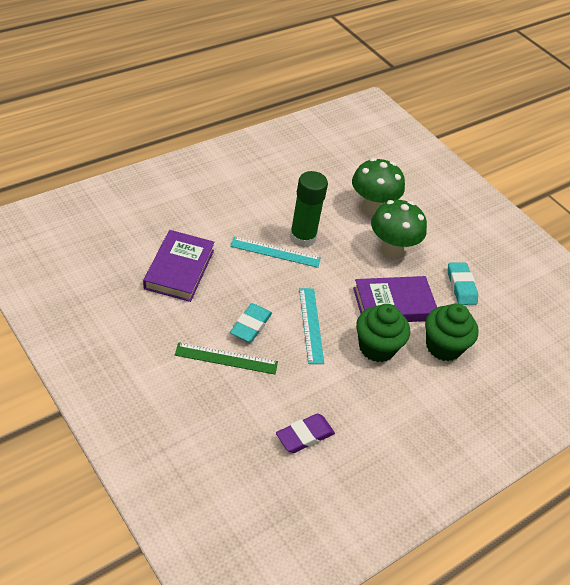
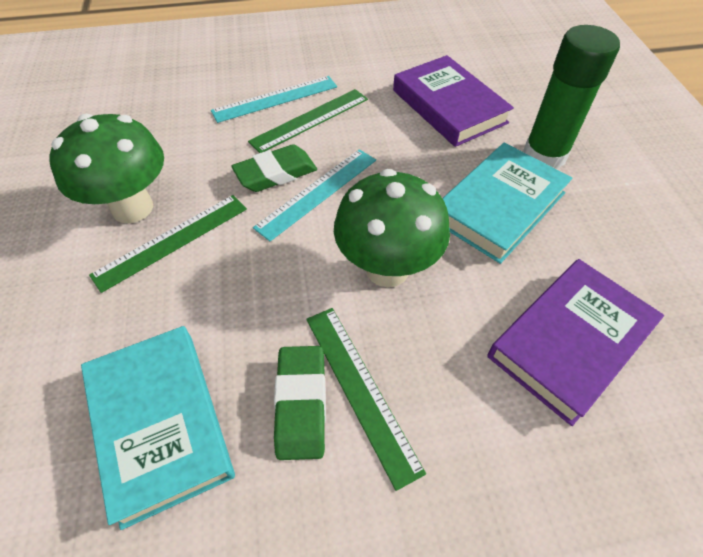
green cupcake: [356,304,410,362] [425,303,479,361] = 2 -> none = 0
green eraser: none = 0 -> [231,144,317,192] [274,346,326,460] = 2
green ruler: [175,342,278,374] = 1 -> [89,195,247,293] [248,89,368,153] [306,308,426,491] = 3
purple eraser: [276,414,335,453] = 1 -> none = 0
turquoise book: none = 0 -> [81,326,235,530] [443,143,572,264] = 2
turquoise eraser: [230,303,272,343] [448,262,478,305] = 2 -> none = 0

